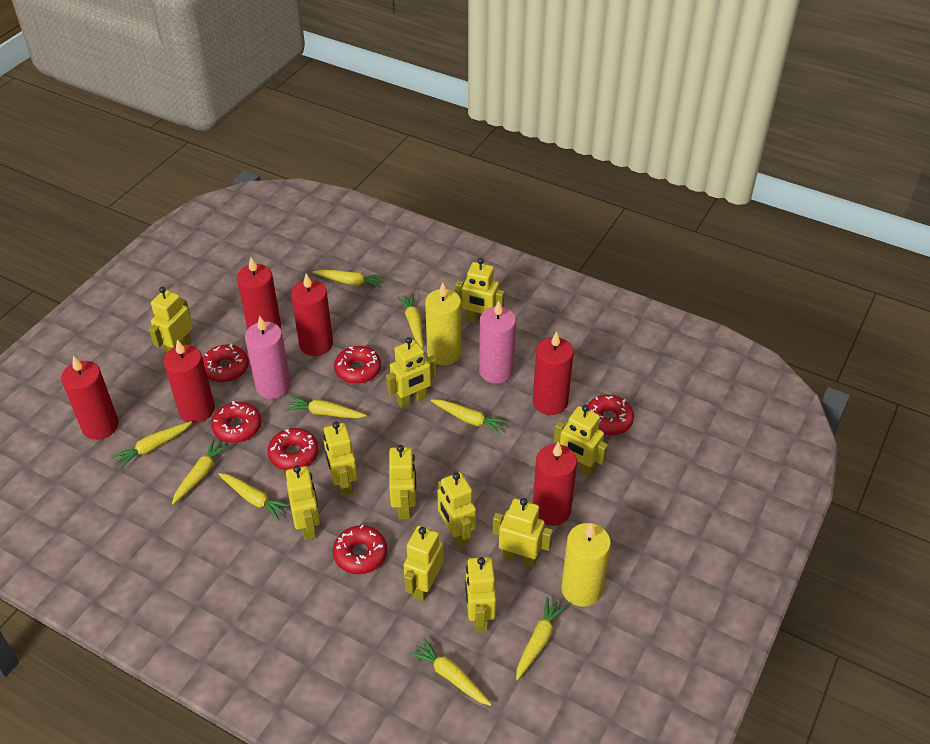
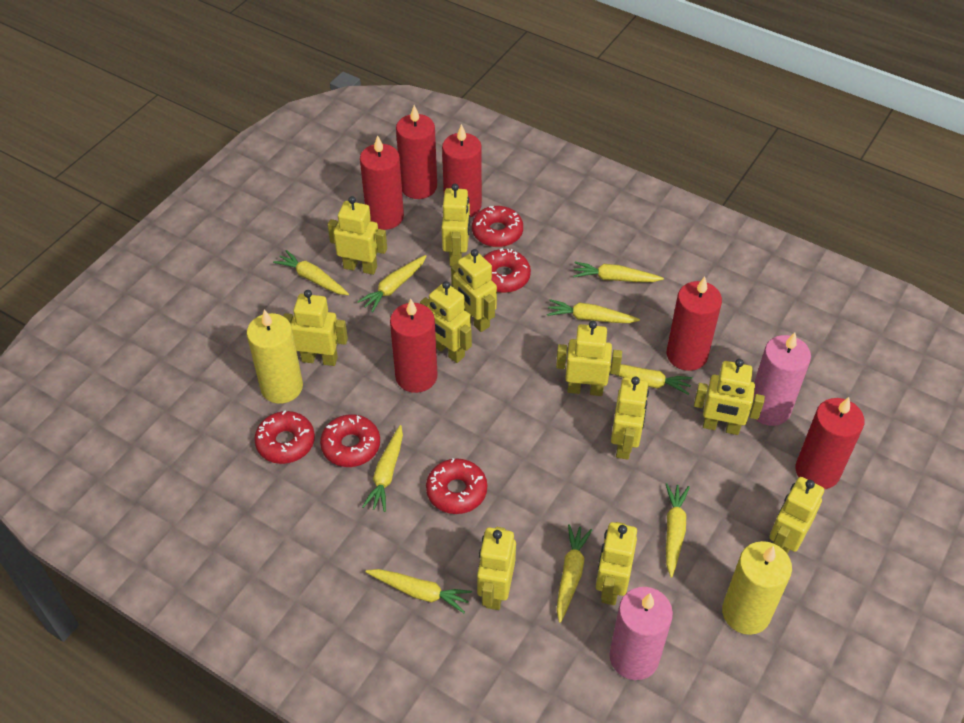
red donut: [203,344,249,383] [211,401,261,443] [267,428,318,470] [333,525,387,574] [334,346,381,384] [588,395,634,435] = 6 -> [254,410,315,464] [320,414,380,467] [426,458,487,514] [472,206,523,247] [484,248,531,293] = 5

